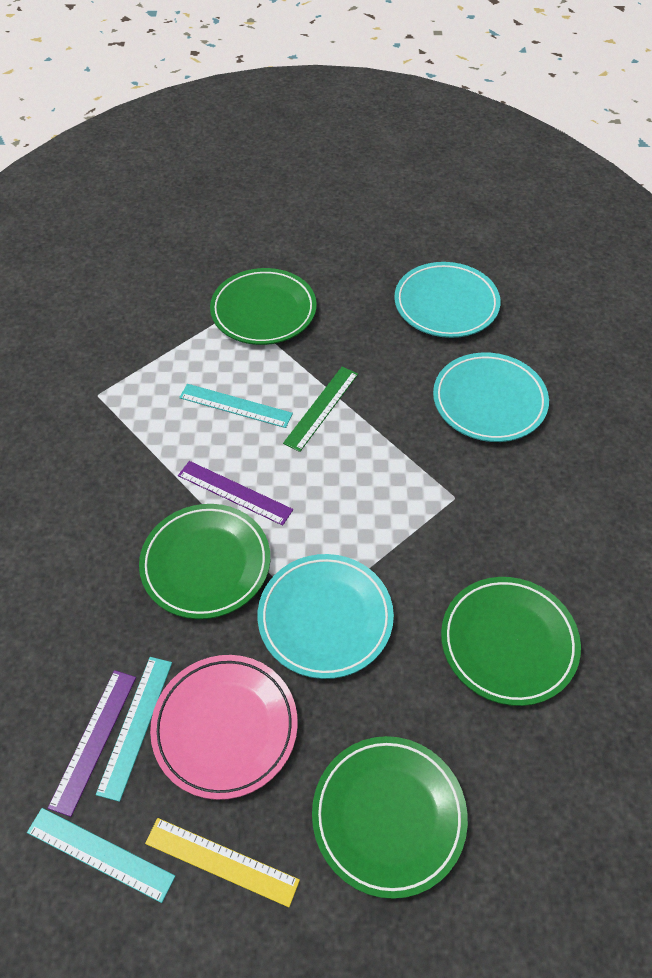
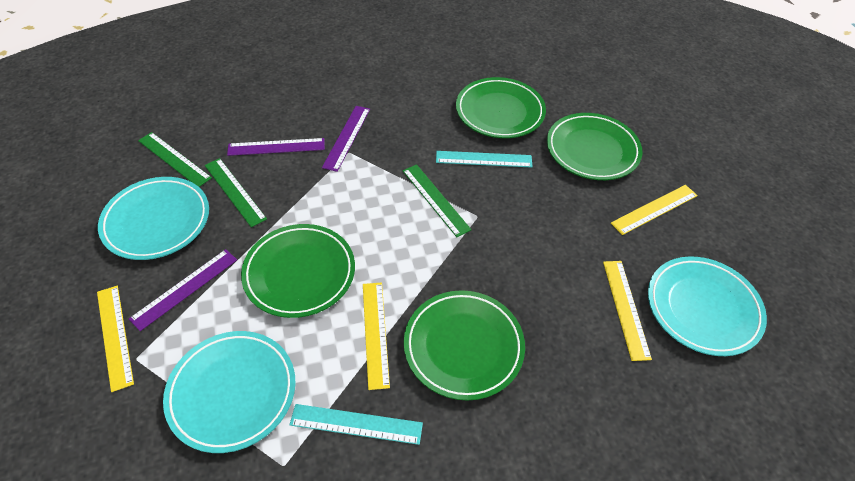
green ruler: [283,367,358,452] = 1 -> [138,132,212,187] [205,158,267,227] [403,164,471,237] = 3
pink plate: [150,655,298,800] = 1 -> none = 0
purple ruler: [48,670,136,817] [178,461,293,526] = 2 -> [129,249,237,331] [227,138,325,156] [322,106,370,172] = 3
turquoise ruler: [27,808,175,903] [96,657,172,802] [179,384,293,428] = 3 -> [290,404,423,445] [436,151,532,168] = 2
yellow ruler: [145,818,300,907] = 1 -> [97,286,134,392] [363,283,390,390] [603,261,652,361] [611,185,698,235] = 4

